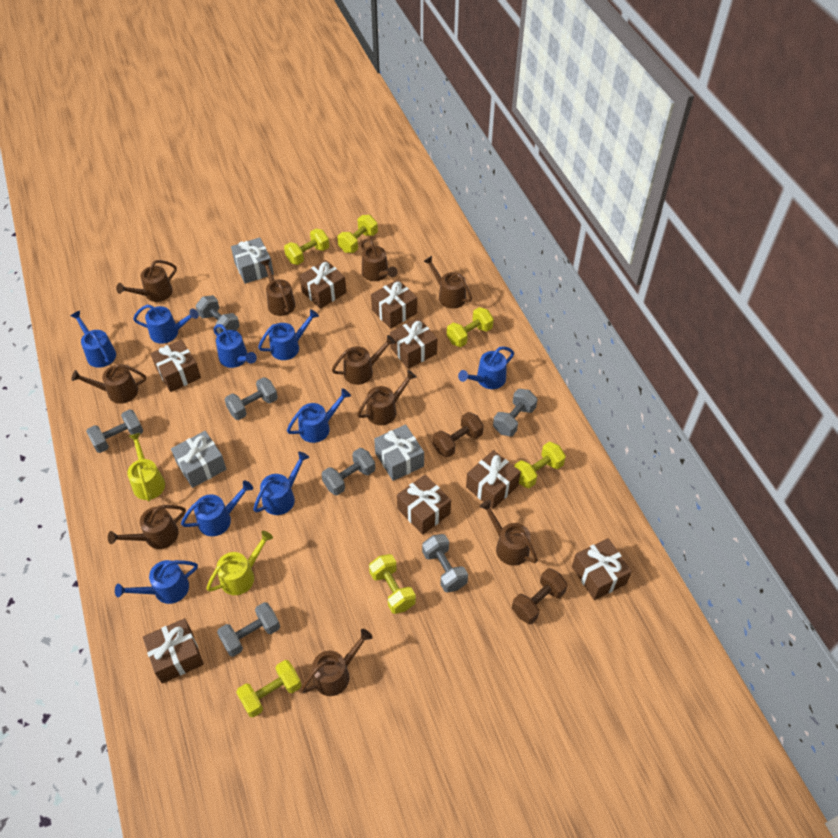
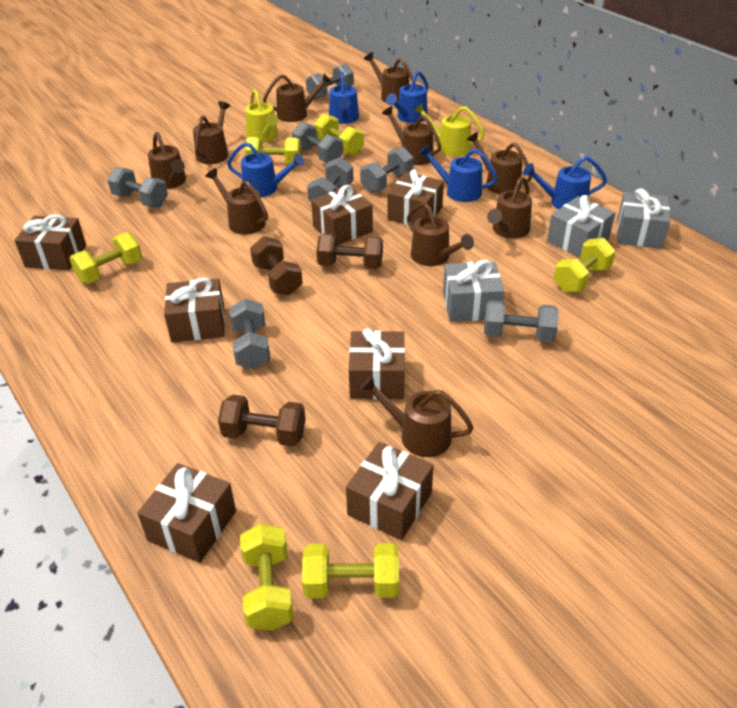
blue watering can: [70,311,116,368] [115,560,198,604] [133,304,199,344] [181,480,253,536] [213,324,257,368] [253,451,309,515] [258,309,319,360] [287,388,351,443] [458,346,514,389] = 9 -> [227,142,305,197] [329,71,359,124] [386,71,429,123] [419,145,498,202] [523,156,607,209] = 5
brown dumbbell: [433,412,484,458] [512,568,568,624] = 2 -> [218,394,306,446] [250,236,303,295] [316,234,383,269] = 3
brown gift: [143,618,204,683] [150,340,201,392] [299,260,346,309] [371,279,417,329] [390,318,437,369] [397,474,451,535] [466,450,521,509] [572,538,632,600] = 8 -> [15,214,86,271] [137,463,236,563] [164,278,225,342] [311,185,373,245] [346,442,433,540] [349,328,405,399] [388,169,444,226] = 7

